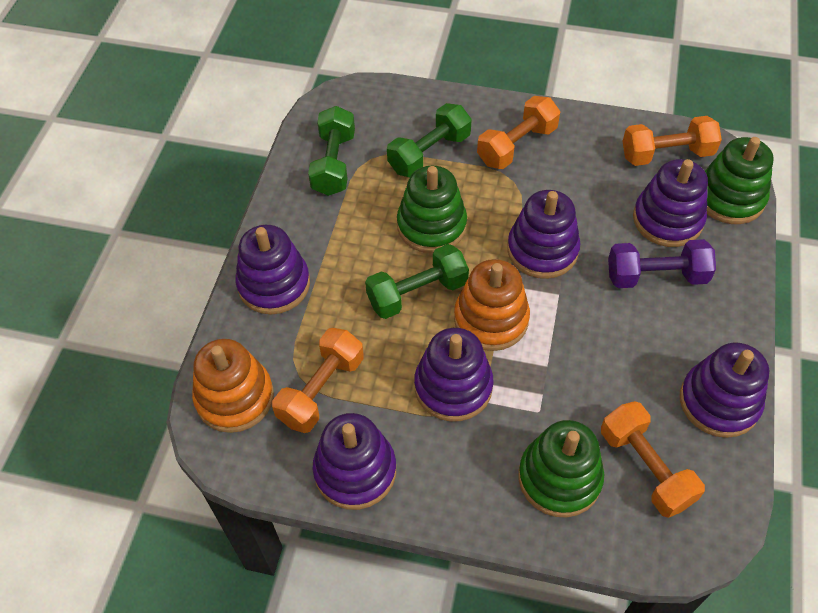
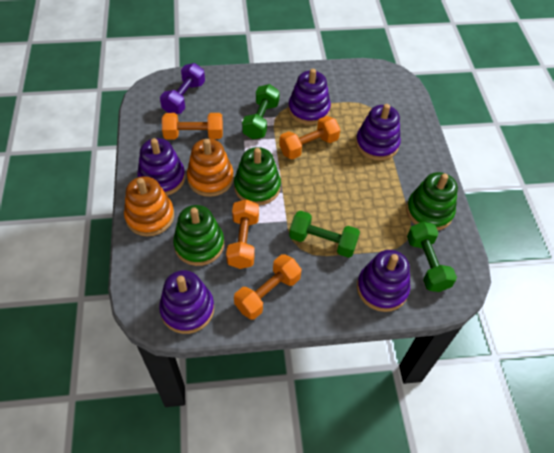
purple stacking toy: [235,225,310,314] [313,413,396,510] [414,328,493,422] [507,190,580,279] [633,159,708,247] [680,343,769,438] = 6 -> [137,138,185,196] [159,270,214,334] [288,69,331,125] [356,104,401,161] [357,250,410,312] = 5

